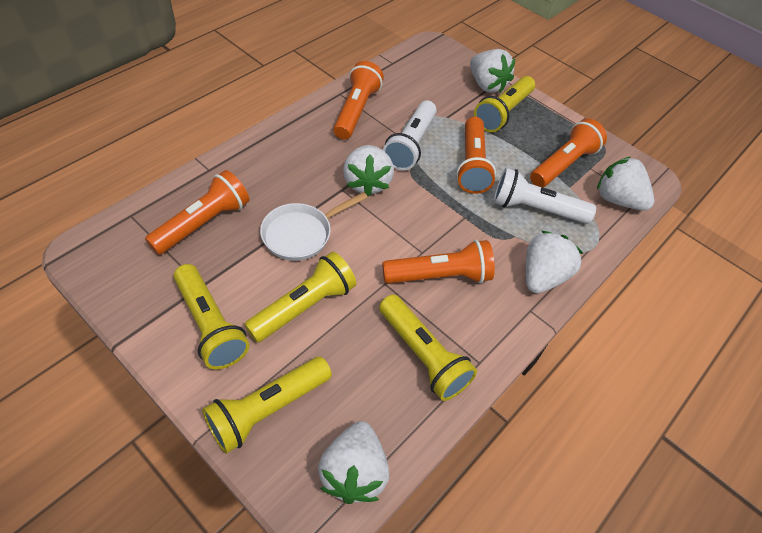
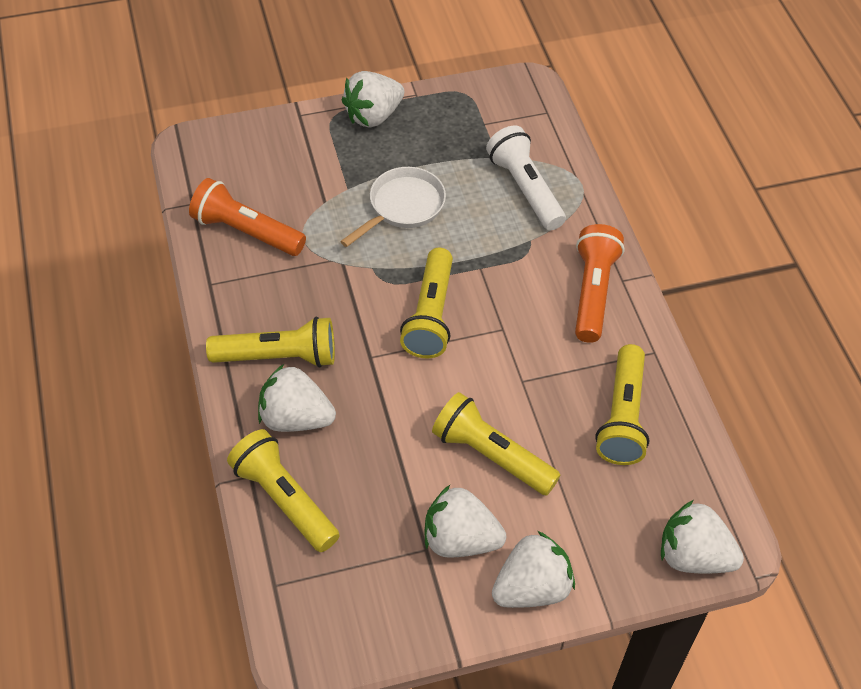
orange flashlight: [145,170,249,255] [333,61,384,140] [382,240,495,284] [456,117,496,194] [530,119,607,187] = 5 -> [189,178,306,256] [575,224,624,343] = 2
white flashlight: [383,101,437,170] [494,168,596,224] = 2 -> [486,125,566,231] = 1

